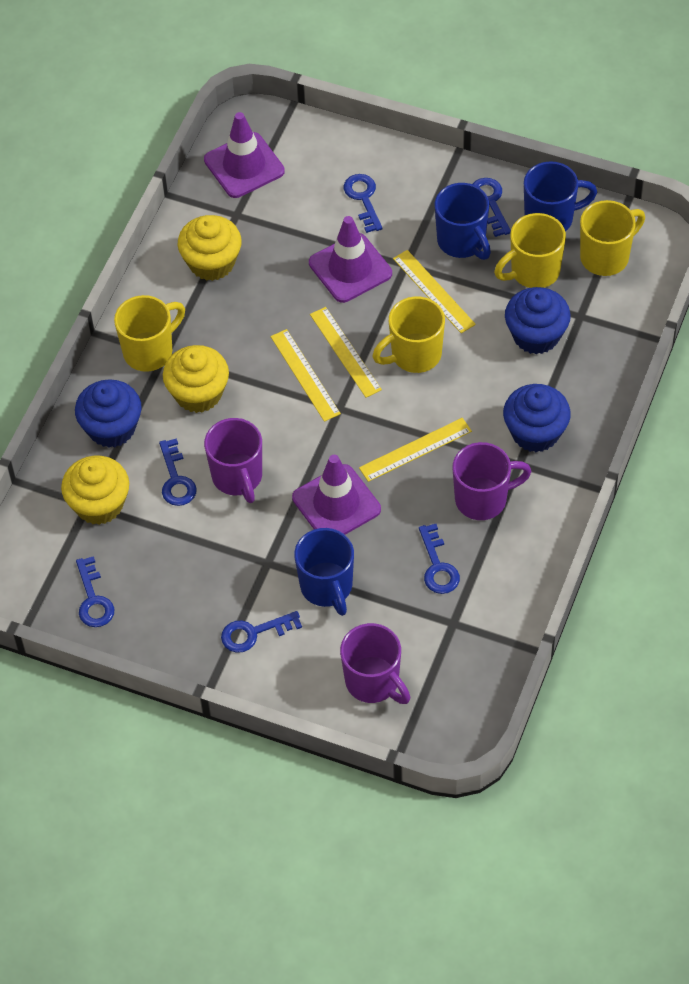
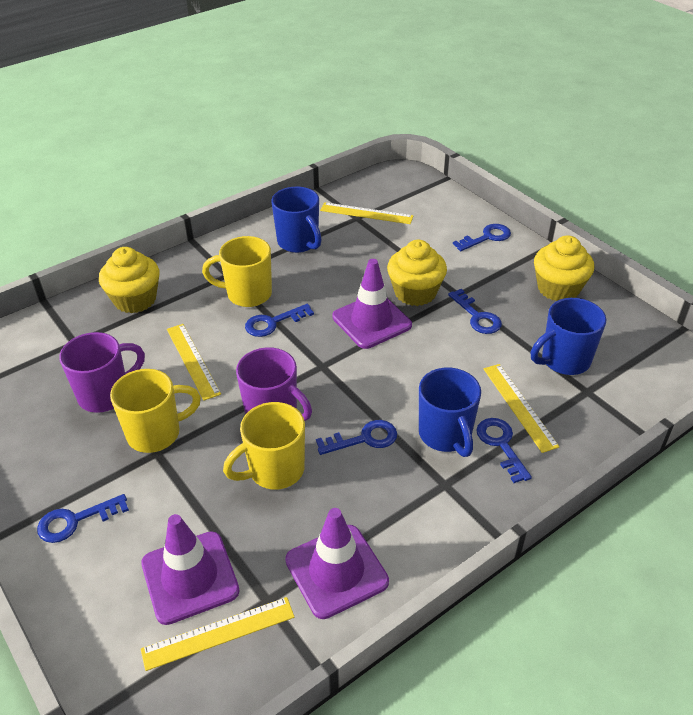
blue cupcake: [75,379,142,448] [503,384,571,452] [505,287,571,354] = 3 -> none = 0
purple mug: [204,418,262,503] [340,623,410,704] [452,442,532,520] = 3 -> [59,332,145,413] [236,347,312,421] = 2
yellow mug: [114,295,185,372] [372,296,445,373] [494,213,566,288] [580,200,645,276] = 4 -> [110,369,201,453] [202,236,272,307] [223,402,305,489] = 3

